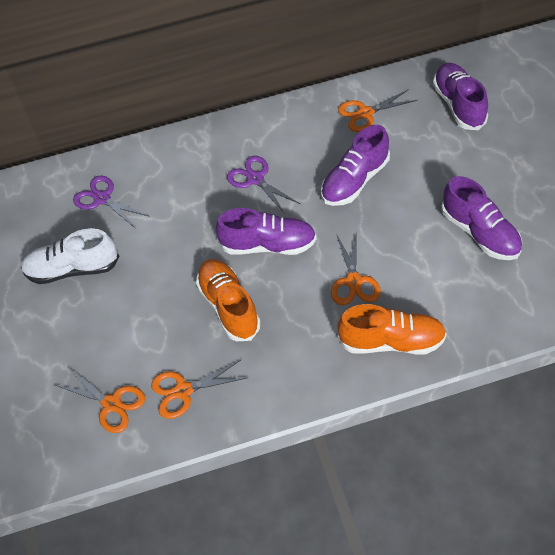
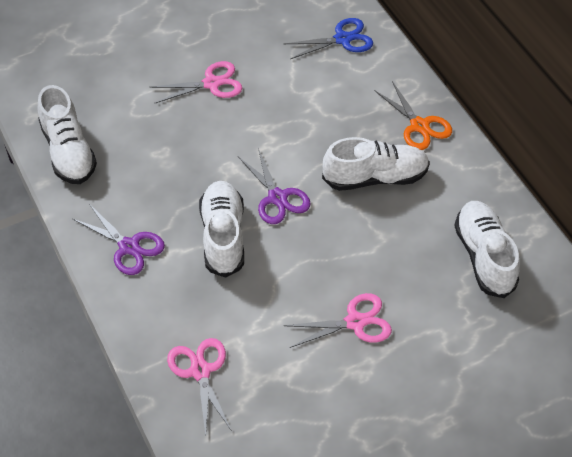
blue scissors: none = 0 -> [284,18,373,59] = 1
orange scissors: [55,367,145,433] [151,360,247,419] [331,231,381,305] [338,89,418,132] = 4 -> [375,81,452,150] = 1
orange shoe: [196,259,261,341] [338,304,447,355] = 2 -> none = 0
pink scissors: none = 0 -> [150,61,242,103] [167,338,232,436] [283,293,392,348] = 3
purple shoe: [216,208,316,255] [321,125,390,206] [433,63,488,130] [441,176,522,260] = 4 -> none = 0
white shoe: [21,228,120,284] = 1 -> [38,85,97,184] [199,181,244,278] [322,137,430,191] [454,201,520,298] = 4

